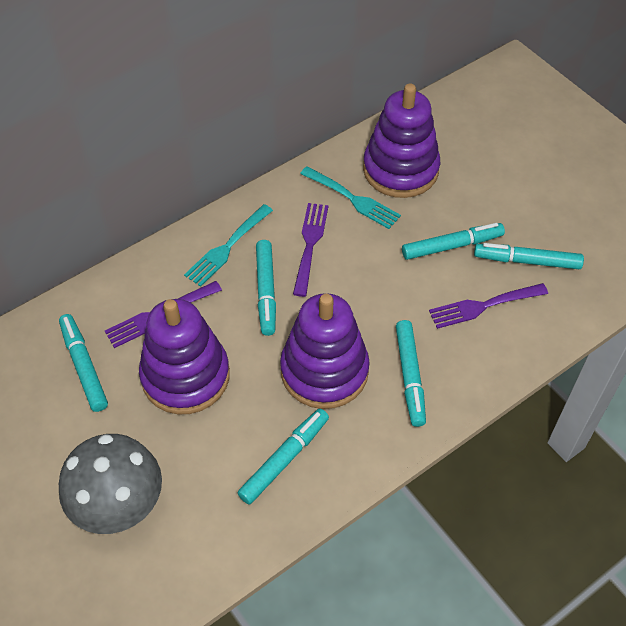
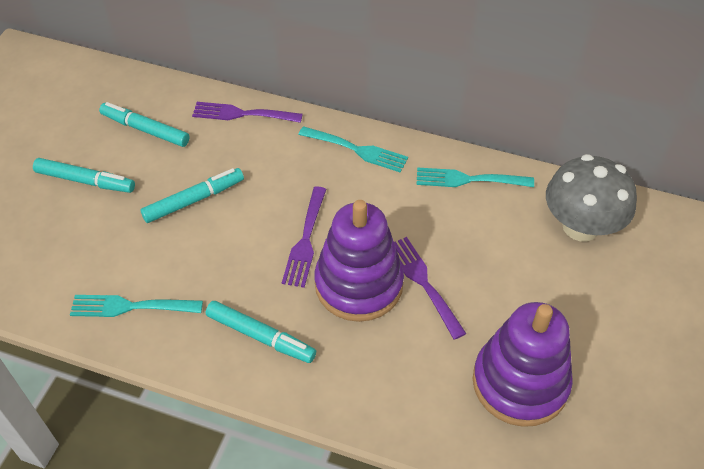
purple stacking toy: [139,299,230,414] [280,293,370,409] [363,84,440,198] = 3 -> [315,200,404,322] [472,302,573,427] = 2
turquoise fork: [184,204,273,287] [300,166,401,229] = 2 -> [70,295,203,317] [298,126,408,173] [417,167,534,187] = 3
turquoise marker: [59,314,108,412] [238,409,329,504] [256,240,276,336] [396,320,426,427] [402,223,505,260] [474,243,584,269] = 6 -> [33,158,135,193] [99,102,190,147] [140,168,244,223] [206,301,316,363] = 4

